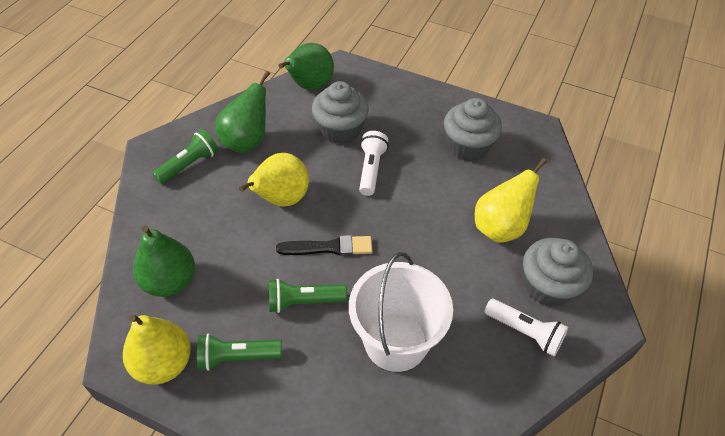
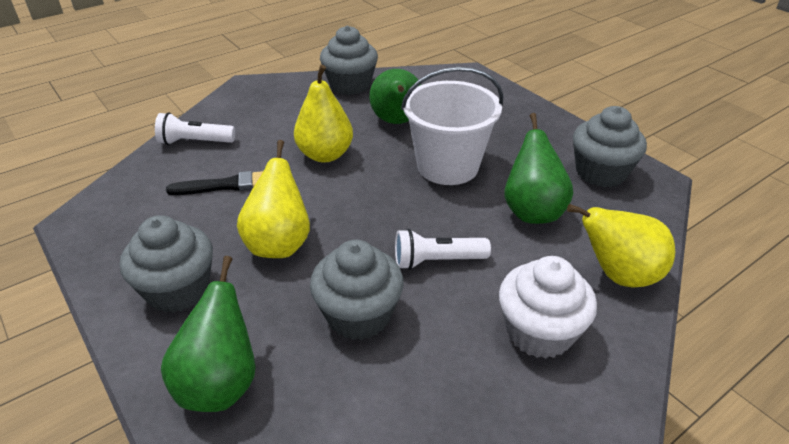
green flashlight: [152,130,218,184] [197,334,282,371] [269,279,347,313] = 3 -> none = 0
grey cupcake: [312,81,369,144] [444,98,502,161] [523,238,593,307] = 3 -> [120,215,213,313] [310,240,404,340] [320,26,378,95] [573,106,647,187] = 4
white cupcake: none = 0 -> [499,256,597,359] = 1

